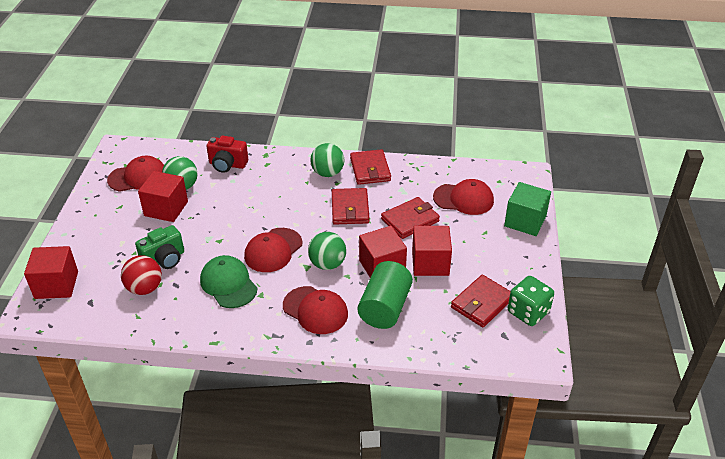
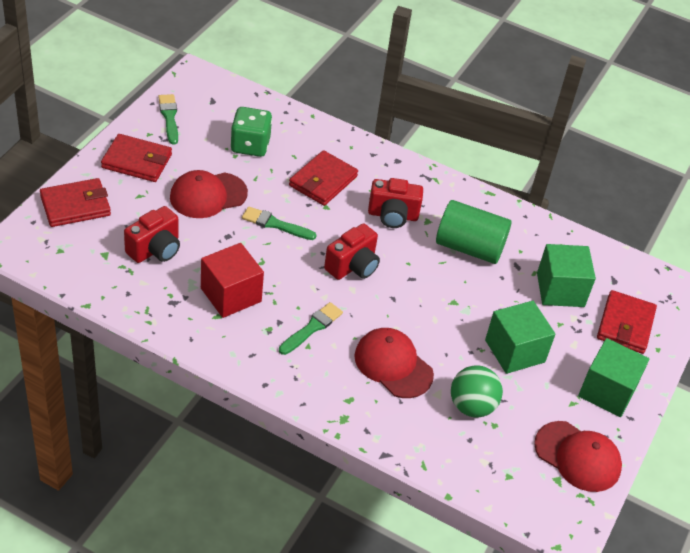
green ball: [162,156,198,190] [308,232,346,270] [310,143,344,177] = 3 -> [451,365,503,417] = 1
green brush: none = 0 -> [158,94,178,145] [242,206,316,240] [279,302,343,355] = 3
green camera: [135,225,184,269] = 1 -> none = 0
green cap: [200,255,258,308] = 1 -> none = 0
green cube: [504,182,551,236] = 1 -> [485,301,555,374] [537,244,596,307] [578,338,649,417] = 3
red ball: [121,255,162,295] = 1 -> none = 0
red camera: [206,136,248,173] = 1 -> [124,206,180,263] [324,223,380,280] [368,178,423,228] = 3
red cap: [107,156,164,192] [244,228,302,272] [283,286,348,334] [433,179,494,215] = 4 -> [170,170,248,218] [354,328,434,398] [534,421,622,492] = 3
red cube: [24,246,78,299] [138,171,188,222] [359,226,407,278] [412,226,452,276] = 4 -> [201,243,264,318] = 1

